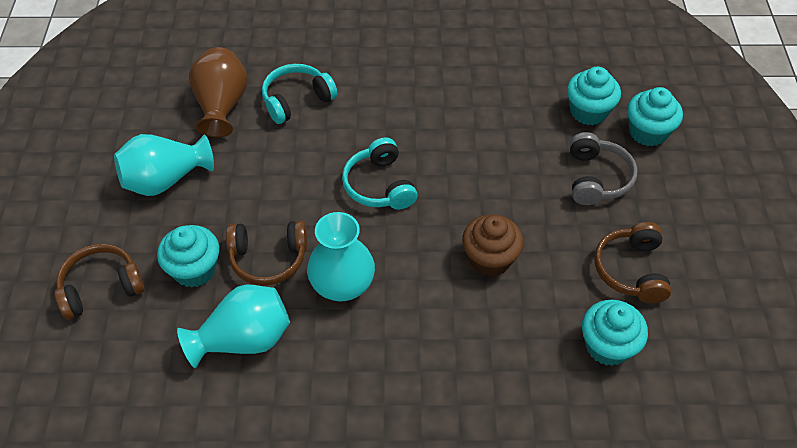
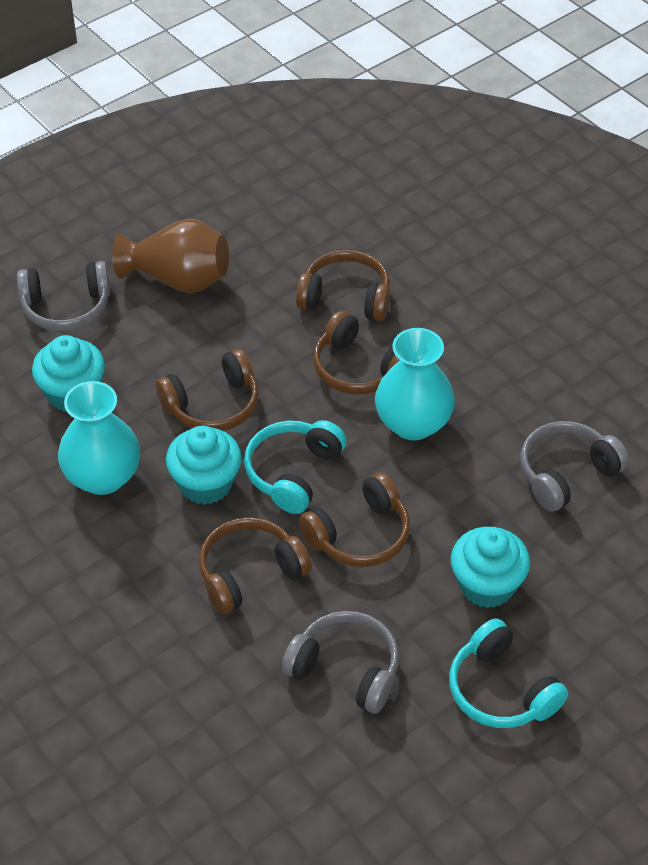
brown cupcake: [462,214,524,276] = 1 -> none = 0
brown headphones: [55,244,145,320] [226,221,307,286] [594,222,671,303] = 3 -> [156,349,259,431] [199,517,312,614] [296,250,390,321] [299,472,410,567] [313,311,400,395] = 5
grey headphones: [570,132,638,205] = 1 -> [17,261,110,331] [282,611,399,713] [520,421,629,512] = 3
turquoise cupcake: [157,225,219,287] [567,67,621,125] [582,300,648,366] [627,87,683,146] = 4 -> [32,335,105,412] [166,426,242,505] [451,527,530,608] = 3
turquoise vase: [114,134,214,196] [177,284,290,368] [307,212,375,301] = 3 -> [58,381,140,495] [375,328,455,441] = 2

